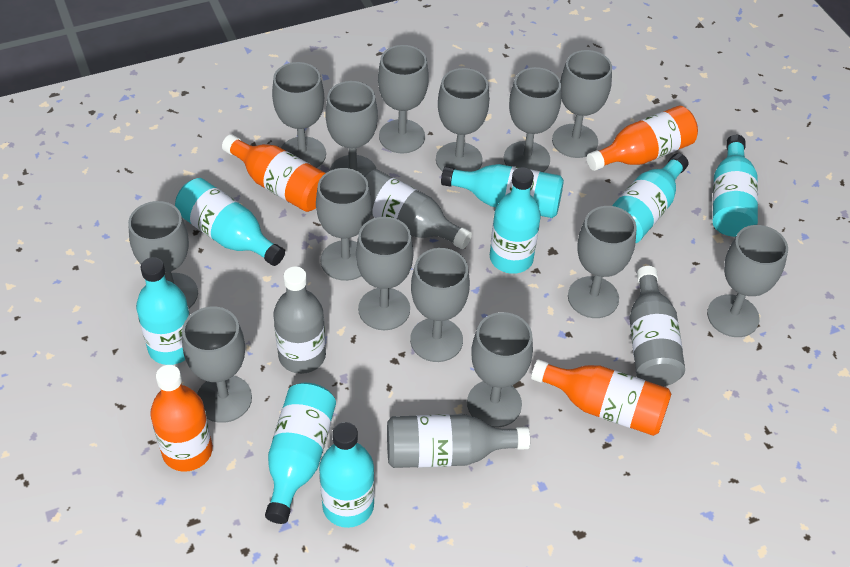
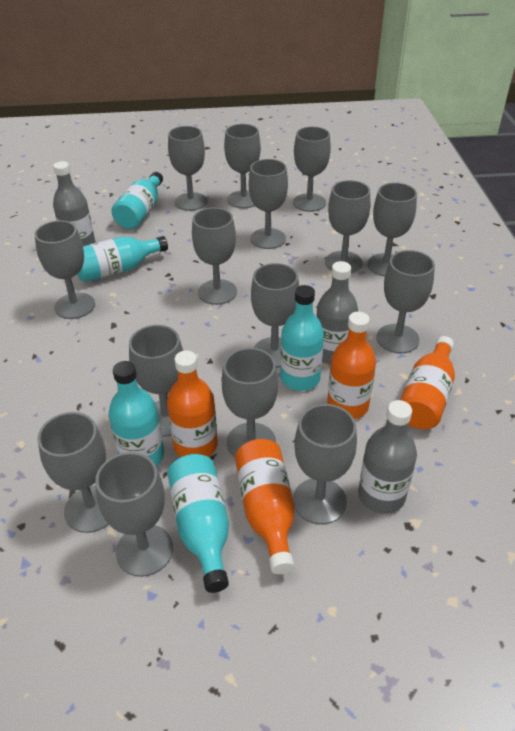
grey bottle: [273,266,326,374] [364,169,472,249] [387,414,530,468] [629,266,685,386] = 4 -> [53,161,95,246] [316,261,358,365] [358,400,417,514] = 3
grey goblet: [128,201,198,308] [182,307,252,423] [272,62,326,168] [316,168,372,281] [325,81,378,175] [356,217,413,330] [378,45,429,153] [410,248,470,362] [436,68,489,172] [467,312,533,427] [504,67,561,172] [552,50,612,158] [568,206,637,318] [707,225,788,337] = 14 -> [34,220,95,319] [37,412,109,533] [95,452,173,577] [129,325,183,437] [168,126,208,211] [192,208,237,305] [222,348,278,457] [224,124,261,208] [249,159,288,249] [251,263,299,368] [293,127,331,212] [293,404,357,524] [325,180,370,273] [367,183,417,276] [376,250,435,354] = 15
turquoise bottle: [136,257,190,365] [175,178,285,266] [265,383,336,524] [319,422,375,528] [441,164,564,218] [490,167,541,274] [612,153,688,243] [713,135,758,237] = 8 -> [77,236,168,282] [109,361,164,466] [111,172,163,229] [167,454,229,593] [280,285,324,391] = 5

